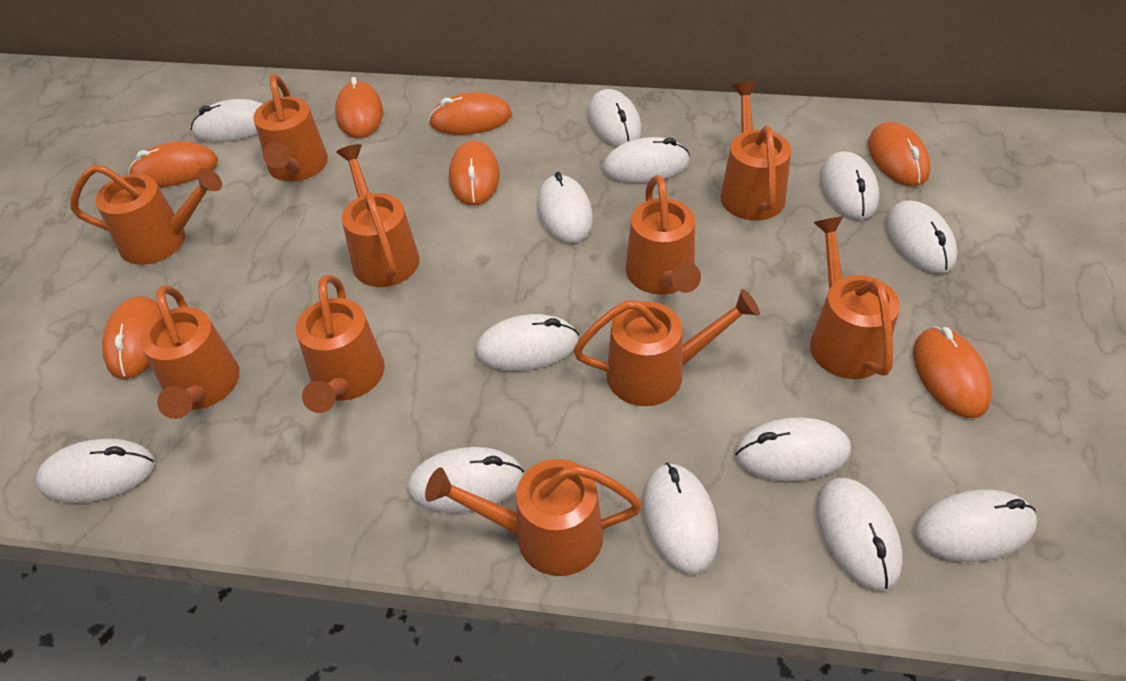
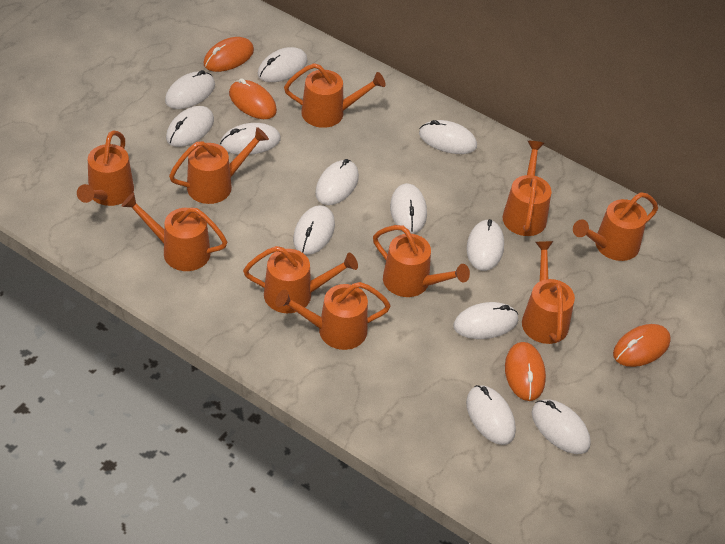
orange mouse: [102,296,161,379] [128,141,218,187] [335,77,383,138] [429,92,512,135] [449,141,500,206] [868,122,931,186] [913,326,992,418] = 7 -> [204,37,254,72] [229,78,277,119] [505,342,546,401] [613,324,671,367] = 4
white mouse: [36,438,155,503] [191,99,263,142] [407,447,524,513] [475,314,579,371] [537,172,593,243] [588,89,642,147] [603,137,690,183] [643,462,718,574] [735,417,851,481] [817,478,903,591] [821,151,879,220] [886,201,957,273] [914,489,1037,562] = 13 -> [165,70,215,109] [166,106,214,147] [220,123,281,155] [258,47,307,82] [293,205,335,255] [315,159,359,205] [390,183,427,234] [419,120,477,154] [453,302,519,339] [466,219,504,271] [466,385,516,445] [531,399,591,454] = 12

